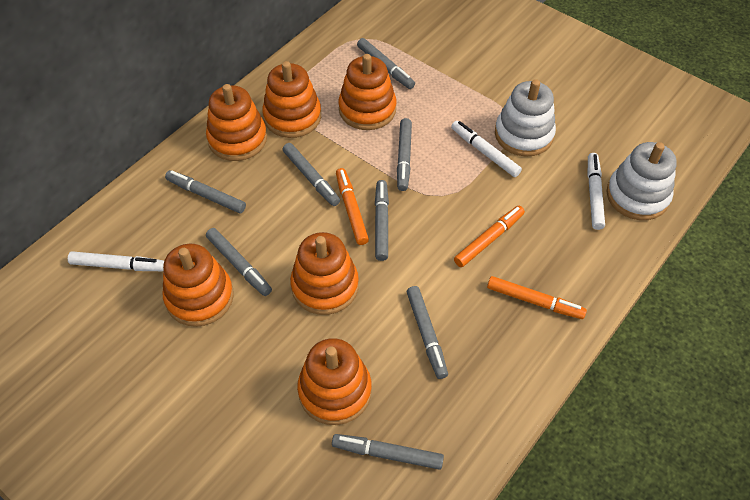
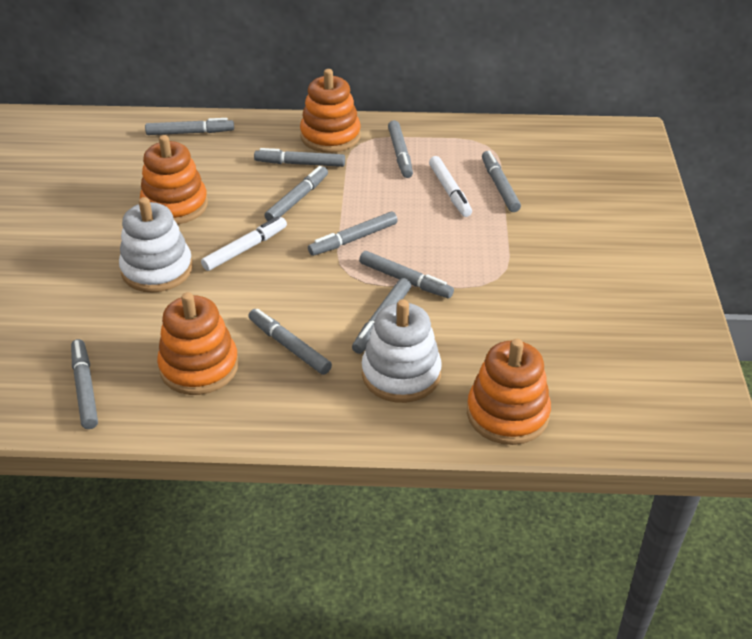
grey marker: [165,170,246,213] [206,228,272,296] [282,143,340,206] [332,434,444,470] [357,38,415,89] [375,180,389,261] [397,118,412,191] [407,286,448,379] = 8 -> [71,339,98,429] [145,118,234,135] [248,309,332,375] [254,148,345,167] [264,166,328,221] [308,212,398,256] [352,278,411,354] [359,251,454,298] [388,120,413,178] [482,151,521,212] = 10
orange marker: [336,168,369,245] [454,206,525,267] [487,276,587,319] = 3 -> none = 0
orange stacking toy: [163,244,234,327] [206,84,267,161] [262,61,321,138] [290,232,359,315] [297,338,372,425] [338,54,396,130] = 6 -> [140,135,208,225] [157,292,239,395] [300,69,361,153] [467,339,551,445] = 4
white marker: [68,251,164,271] [451,121,522,177] [587,153,605,230] = 3 -> [201,216,287,271] [429,156,472,217] = 2

